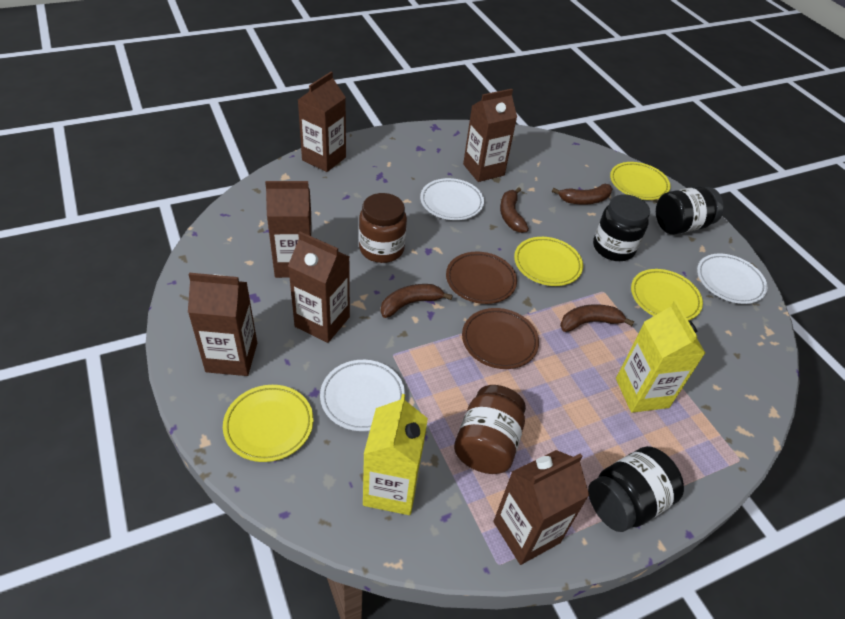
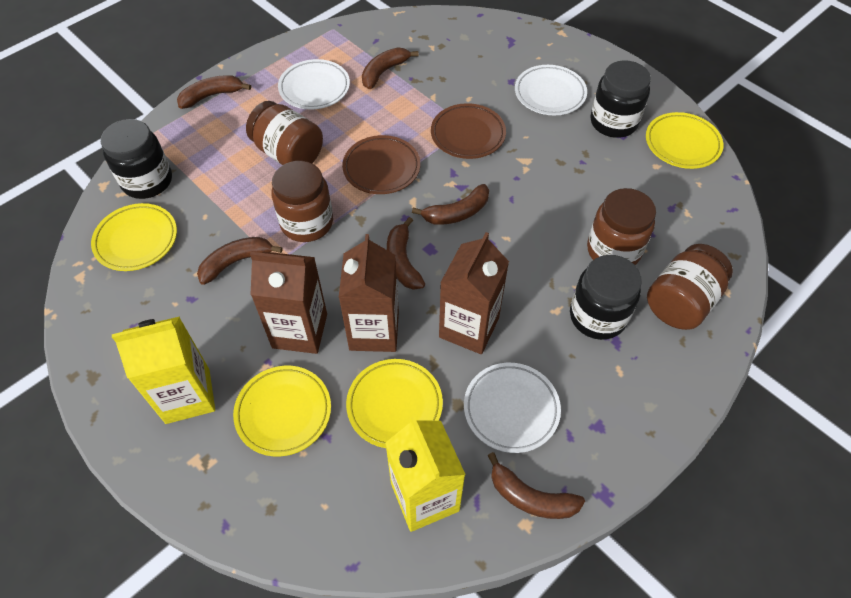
brown banana: [381,284,453,318] [500,187,529,233] [552,184,613,205] [560,304,634,332] = 4 -> [177,75,251,109] [197,237,283,285] [362,47,419,89] [387,217,425,290] [412,184,489,225] [487,452,585,519] = 6
brown carton: [188,273,257,376] [265,181,313,278] [288,232,350,343] [298,72,346,172] [463,89,517,182] [493,450,589,565] = 6 -> [250,252,327,354] [339,234,399,352] [439,232,509,354] = 3
brown jar: [359,193,407,263] [454,385,526,474] = 2 -> [246,101,323,165] [272,161,333,242] [587,188,656,265] [647,244,733,330] = 4

